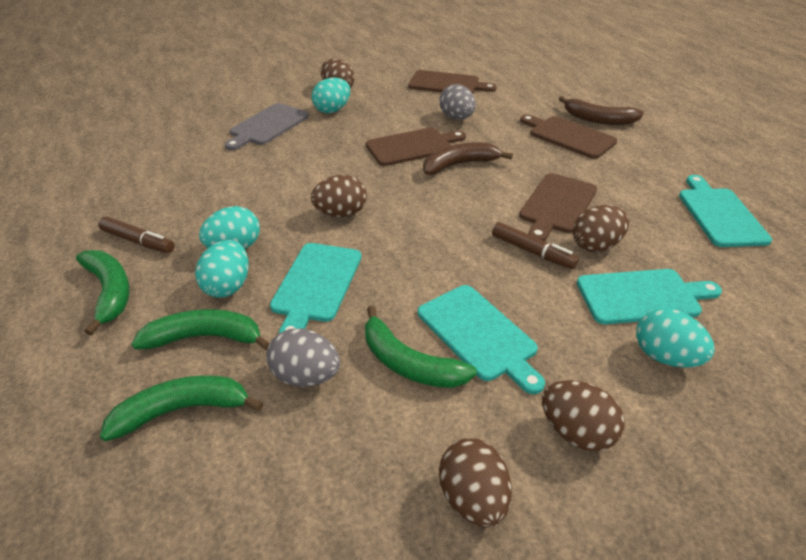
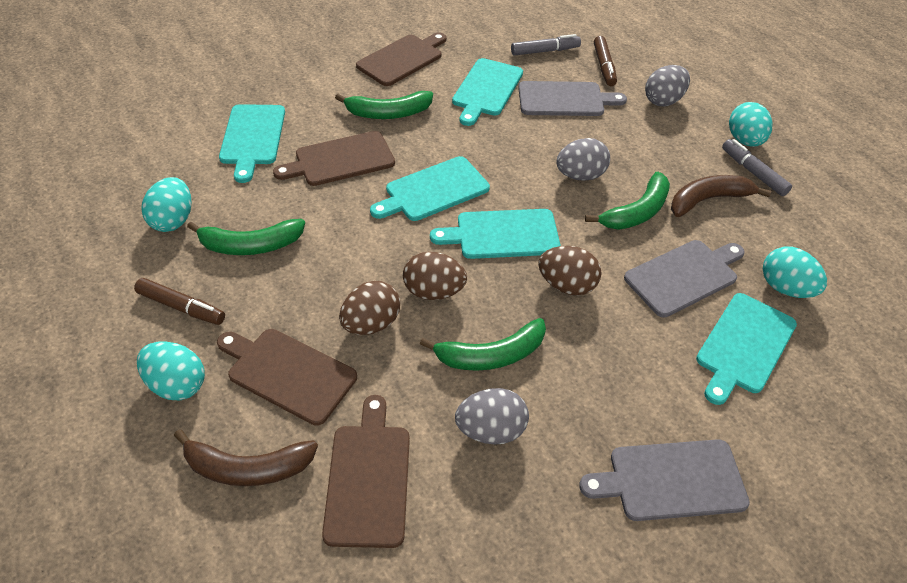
brown egg: [311,175,367,217] [321,58,355,88] [439,438,512,527] [542,380,625,452] [573,205,629,252] = 5 -> [339,281,400,335] [403,251,467,300] [538,246,602,296] = 3
grey cutting board: [225,103,309,150] = 1 -> [518,81,627,116] [579,439,750,521] [624,240,744,318] = 3
grey egg: [266,328,340,387] [440,84,476,120] = 2 -> [455,388,529,445] [556,138,610,181] [645,65,690,106] = 3
grey marker: none = 0 -> [511,34,581,56] [722,139,792,196] = 2
turquoise cutting board: [270,243,362,333] [418,285,545,394] [577,269,722,324] [679,175,772,247] = 4 -> [219,104,285,183] [370,156,490,221] [430,209,561,259] [452,58,523,126] [696,293,797,405] = 5

